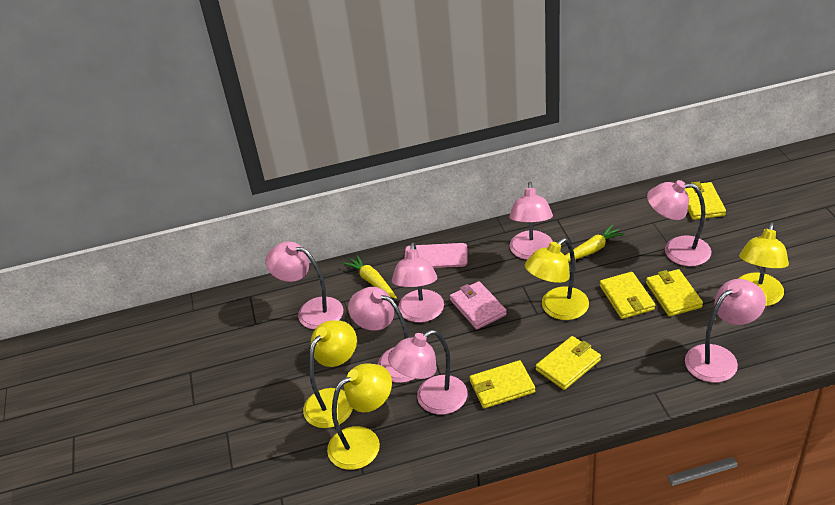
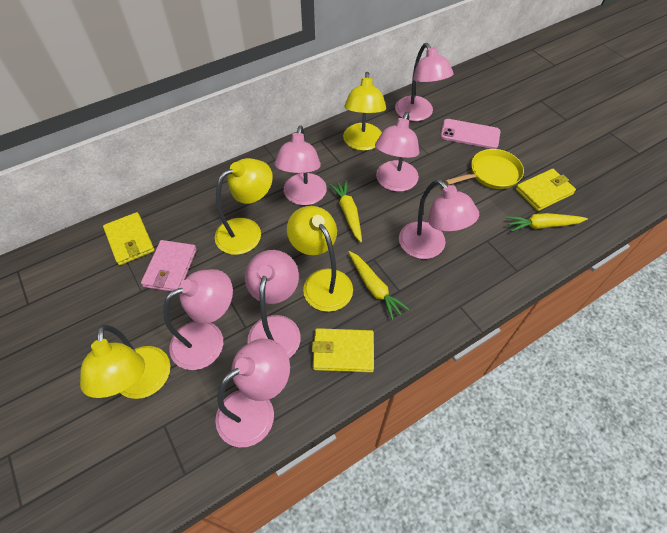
yellow carrot: [343,255,397,299] [565,225,625,262] = 2 -> [329,180,362,242] [349,251,409,320] [506,213,588,232] = 3
yellow pan: none = 0 -> [445,149,524,189] = 1
yellow wallet: [470,360,535,409] [536,336,601,390] [600,272,655,319] [646,269,703,317] [685,182,726,220] = 5 -> [103,212,155,265] [312,328,374,372] [516,169,576,211] = 3

